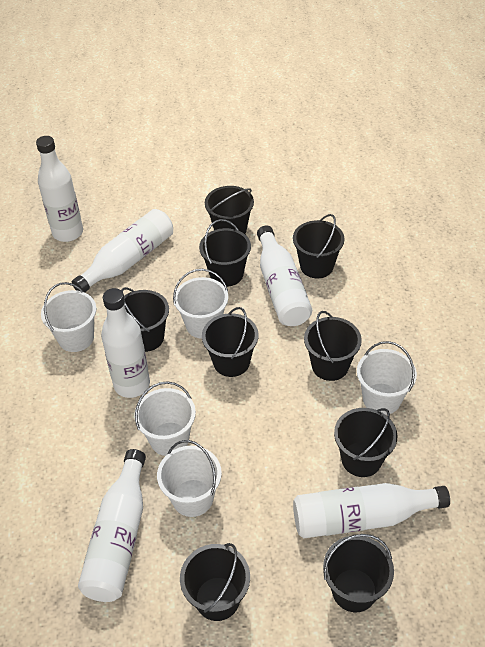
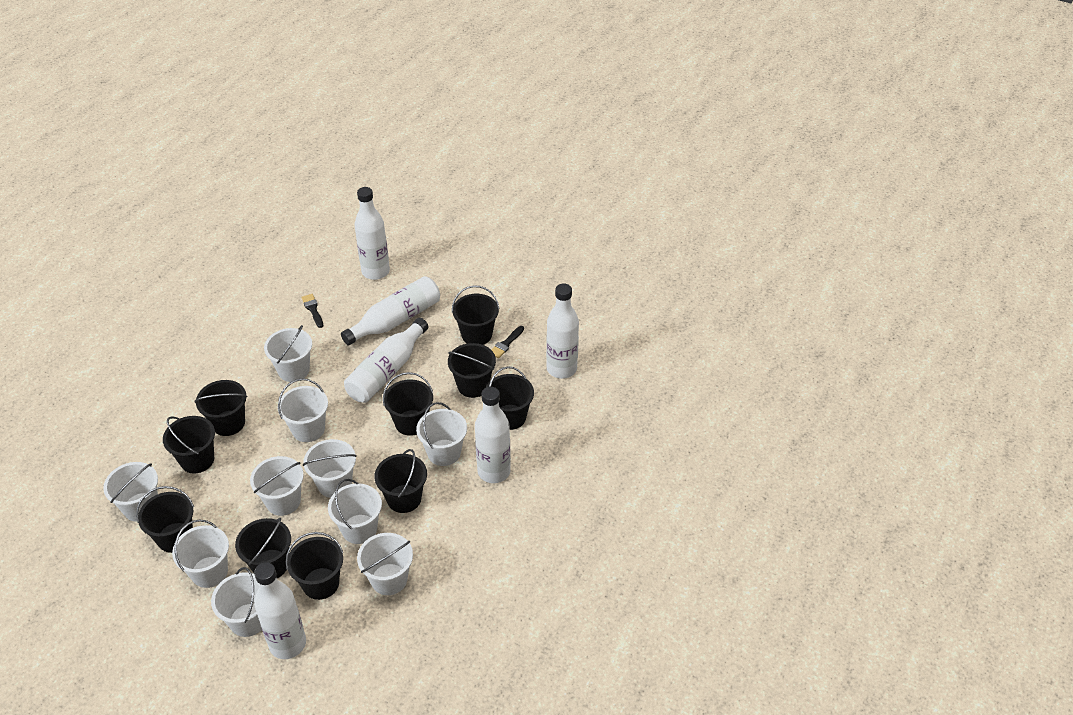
black brush: none = 0 -> [301,294,323,328] [492,326,524,358] = 2
black bucket: [121,287,169,352] [180,543,250,621] [199,219,251,287] [202,307,259,377] [205,186,254,234] [293,214,345,278] [304,311,362,381] [323,534,394,612] [334,408,398,477] = 9 -> [136,486,194,553] [163,416,215,474] [195,380,247,436] [235,518,291,578] [286,532,343,600] [374,449,427,513] [383,372,433,436] [448,343,496,398] [452,285,499,345] [486,366,534,430] = 10
white bucket: [41,282,96,352] [134,381,196,456] [157,440,222,517] [173,269,228,339] [357,341,417,415] = 5 -> [103,462,158,522] [172,519,229,588] [211,567,262,637] [250,456,304,516] [264,325,312,382] [278,378,328,442] [303,439,357,498] [328,479,382,544] [357,533,413,595] [416,402,467,466] = 10

